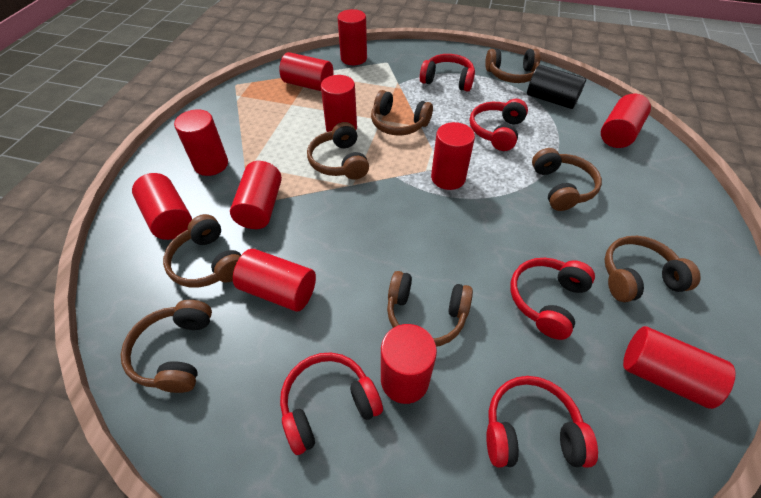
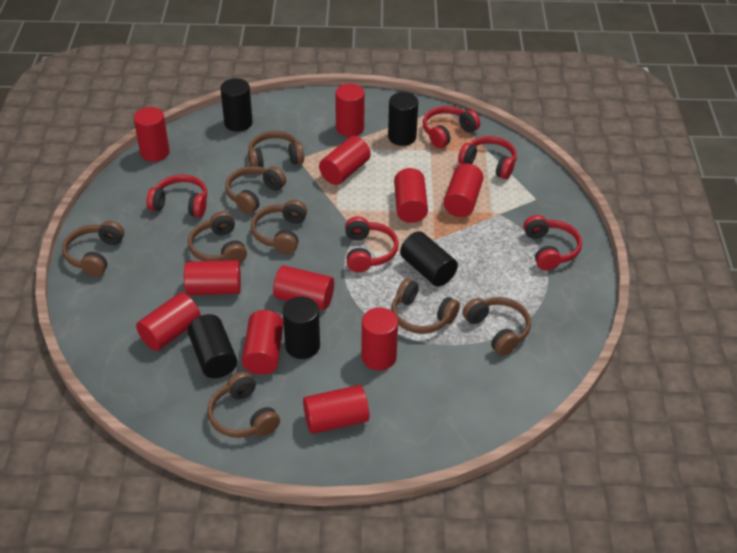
black cylinder: [527,65,586,109] = 1 -> [188,314,237,378] [220,78,253,132] [283,297,320,359] [388,92,418,146] [400,231,458,287] = 5

